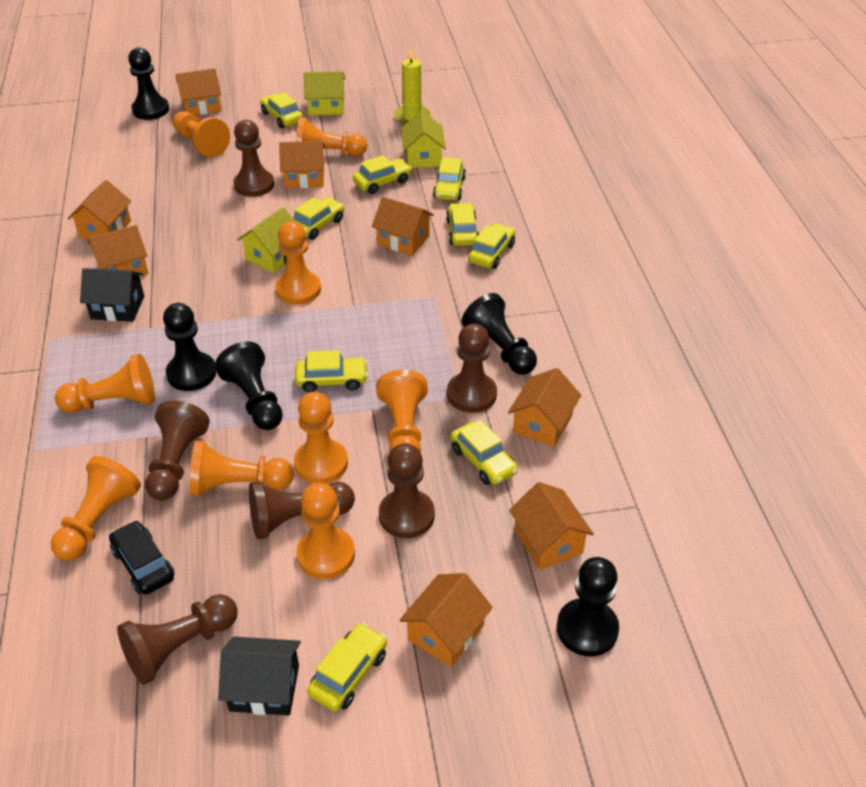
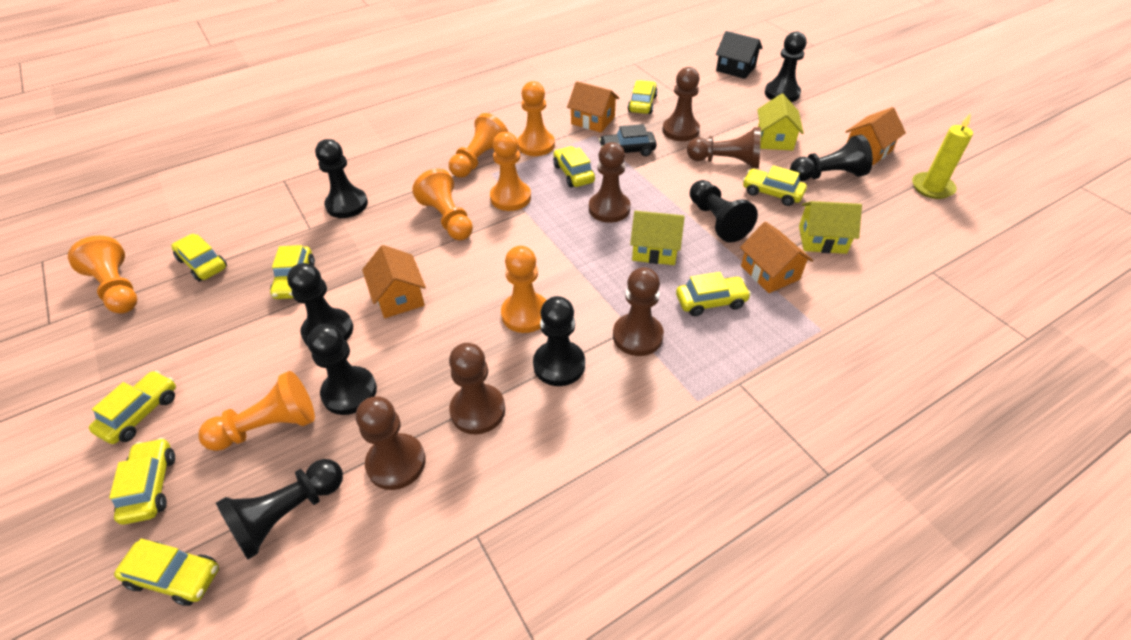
black house: [80,268,144,322] [218,637,301,716] = 2 -> [716,31,763,79] = 1
black pawn: [128,47,169,120] [163,303,216,391] [215,342,283,430] [461,293,537,375] [557,557,619,656] = 5 -> [216,459,343,560] [287,263,353,346] [307,324,377,415] [315,139,368,218] [533,296,585,386] [690,180,758,243] [765,31,806,102] [790,135,873,181] = 8
orange house: [68,180,131,239] [88,225,148,276] [176,68,221,115] [279,141,325,188] [372,197,434,256] [399,573,493,667] [508,368,581,447] [509,482,594,570] = 8 -> [362,245,426,318] [567,81,619,132] [740,221,813,293] [845,107,906,165] = 4
orange pawn: [51,456,141,561] [55,354,155,413] [173,111,230,157] [190,441,294,496] [275,221,321,305] [294,392,348,484] [296,117,367,157] [296,483,355,579] [376,370,428,453] = 9 -> [68,236,137,313] [199,371,315,451] [412,168,473,240] [449,113,508,178] [490,132,531,211] [501,246,546,333] [517,81,555,156] = 7

